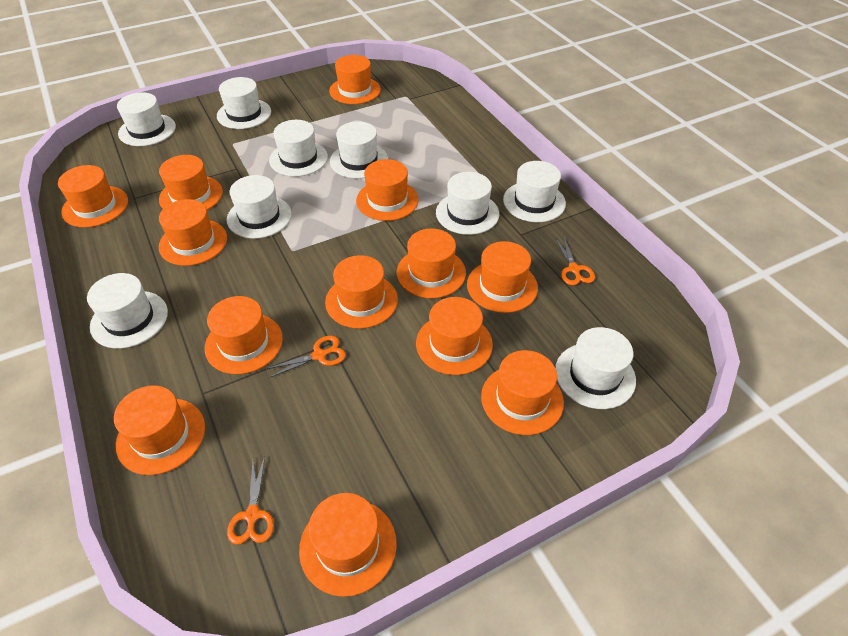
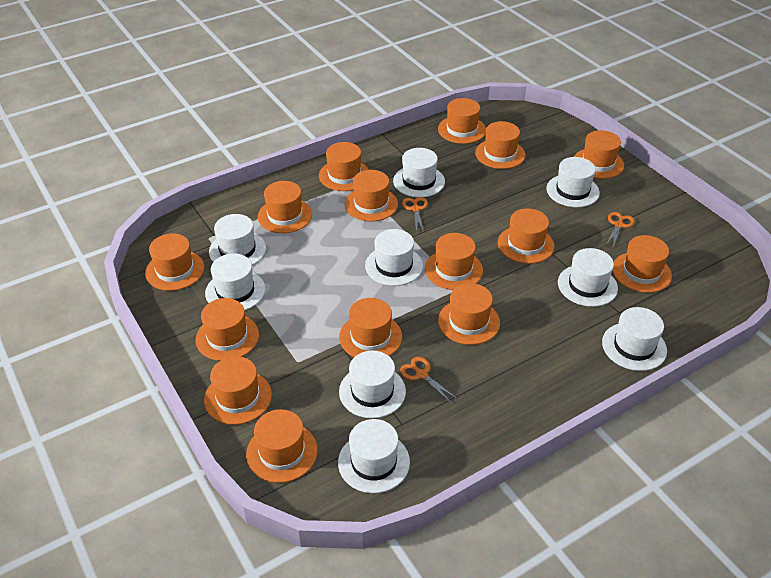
orange hat: [58,165,128,228] [114,385,205,475] [159,155,223,210] [159,199,227,266] [205,296,283,374] [299,493,397,597] [325,255,398,329] [329,55,381,104] [356,159,419,221] [396,229,466,298] [416,297,493,375] [467,241,538,313] [481,350,564,435] = 13 -> [145,233,204,291] [195,298,259,361] [204,356,272,425] [246,409,318,483] [258,181,312,233] [319,142,369,191] [339,298,402,357] [344,170,398,222] [425,233,483,290] [438,98,486,144] [438,283,500,345] [475,121,525,169] [498,208,554,264] [574,130,624,179] [613,235,672,293] = 15

